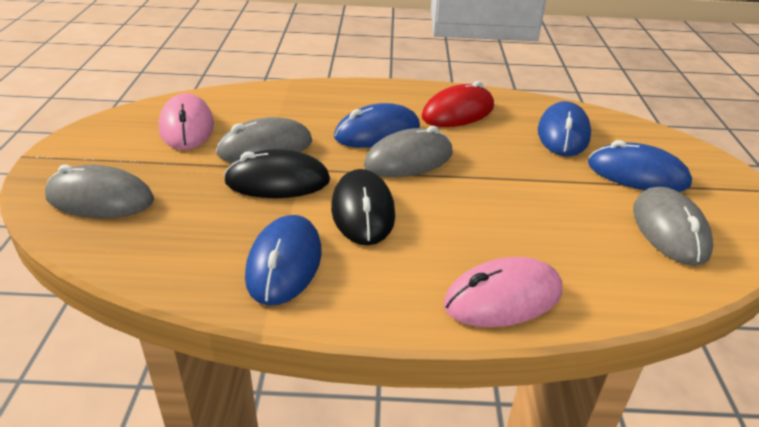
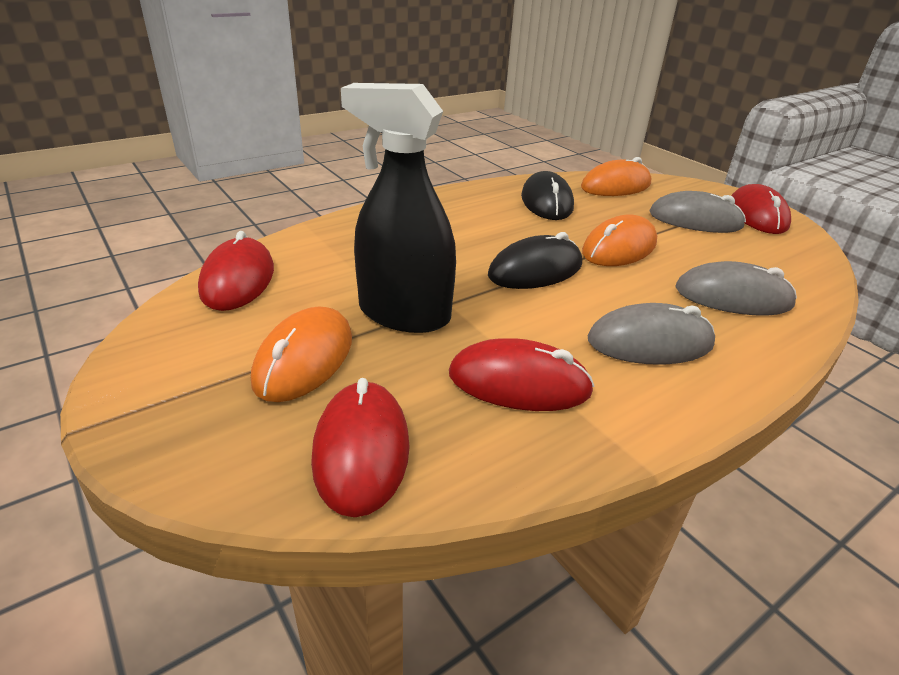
black spray bottle: none = 0 -> [341,83,456,333] = 1
blue mouse: [245,215,322,305] [334,103,420,148] [538,101,591,156] [588,140,692,192] = 4 -> none = 0
grey mouse: [45,165,154,218] [216,117,312,163] [364,126,453,177] [633,187,713,266] = 4 -> [587,303,715,365] [649,191,746,233] [675,261,797,315] = 3
orange mouse: none = 0 -> [251,306,352,402] [581,157,652,196] [582,215,657,266] = 3
pink mouse: [159,93,214,150] [443,257,562,328] = 2 -> none = 0
red mouse: [422,81,494,127] = 1 -> [198,231,274,311] [311,378,410,517] [449,338,594,411] [731,184,791,234] = 4

